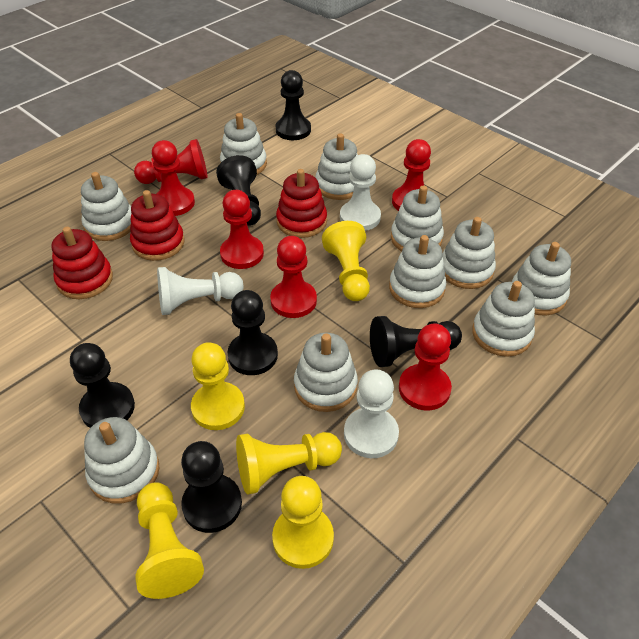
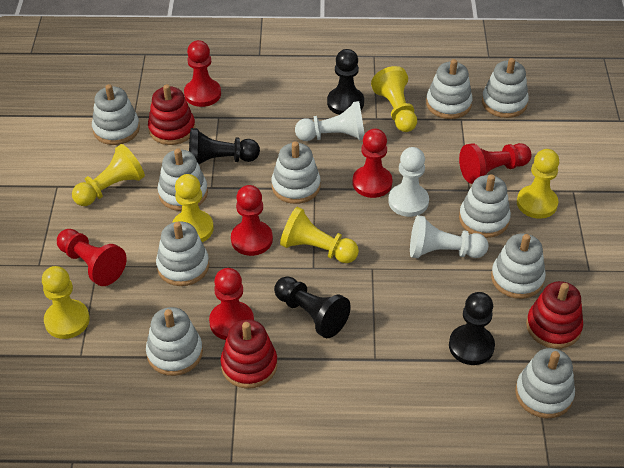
black pawn: [70,343,135,428] [181,441,242,533] [216,155,261,226] [227,290,278,375] [276,70,311,140] [370,316,462,367] = 6 -> [189,128,260,164] [274,276,351,338] [327,49,364,115] [449,292,495,365] = 4
yellow pawn: [135,482,204,599] [191,342,245,430] [236,432,342,495] [272,476,334,569] [322,221,370,301] = 5 -> [42,266,90,339] [72,144,145,206] [172,174,214,242] [280,207,359,263] [371,66,417,132] [517,149,559,219] = 6

